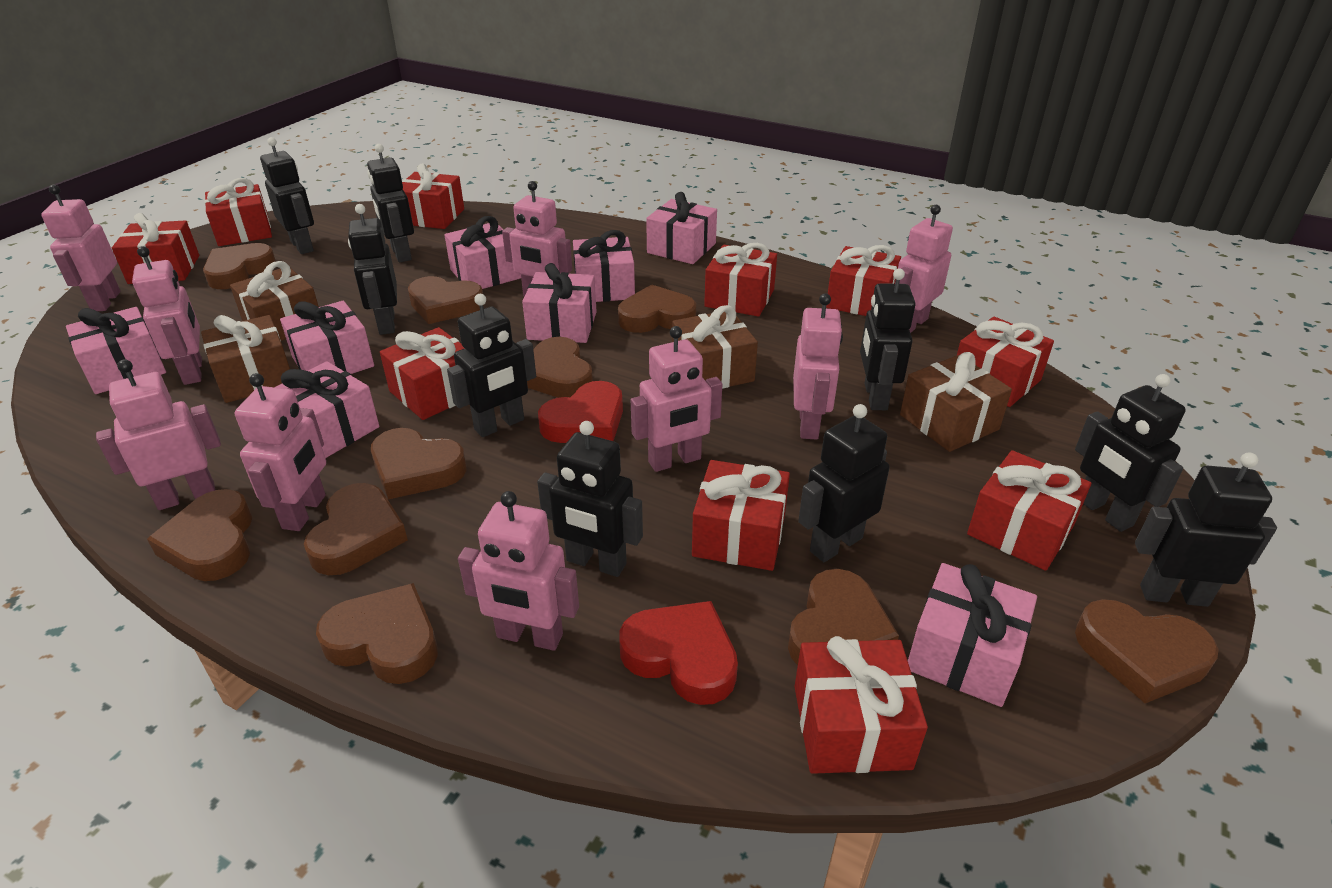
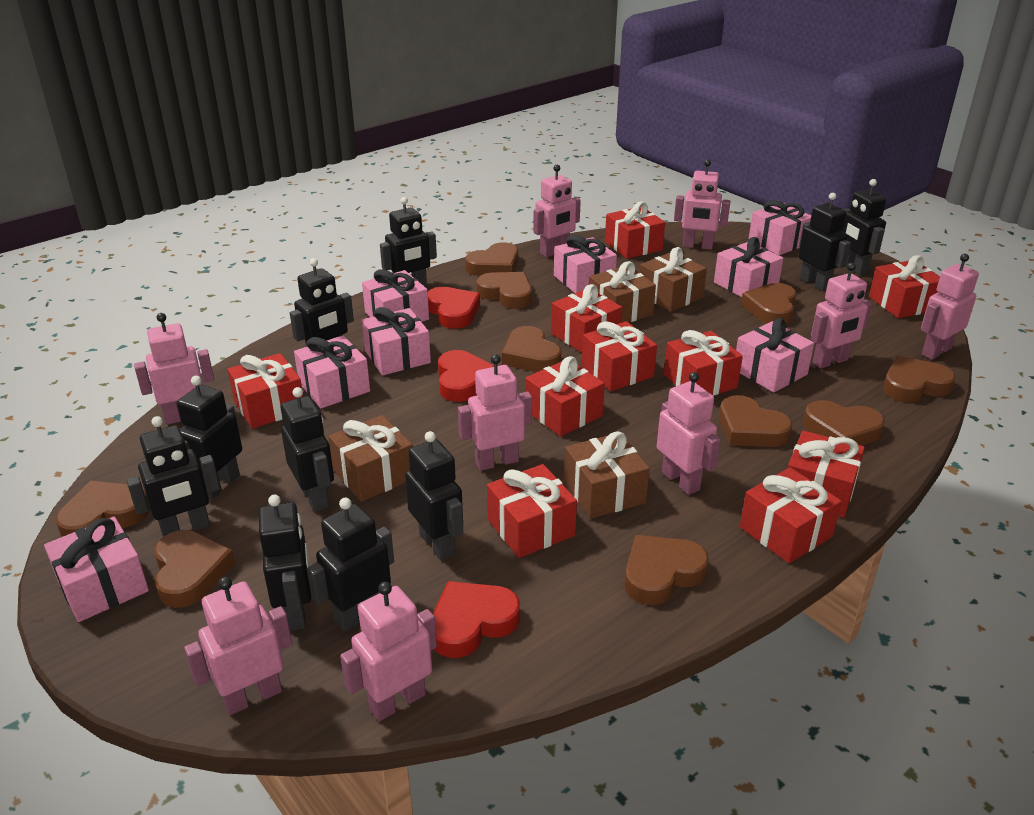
black robot: [260,137,314,254] [348,204,397,335] [367,144,414,262] [447,294,536,437] [537,421,643,577] [798,404,890,562] [860,269,916,410] [1075,374,1186,532] [1135,452,1277,607] = 9 -> [126,416,220,537] [177,376,242,499] [259,495,312,631] [281,387,334,512] [290,258,354,347] [307,497,394,632] [380,197,437,287] [405,431,463,561] [798,193,851,291] [840,179,886,275] = 10
red heart: [538,381,623,443] [619,601,738,705] = 2 -> [428,287,480,329] [433,581,520,658] [438,350,494,402] = 3

